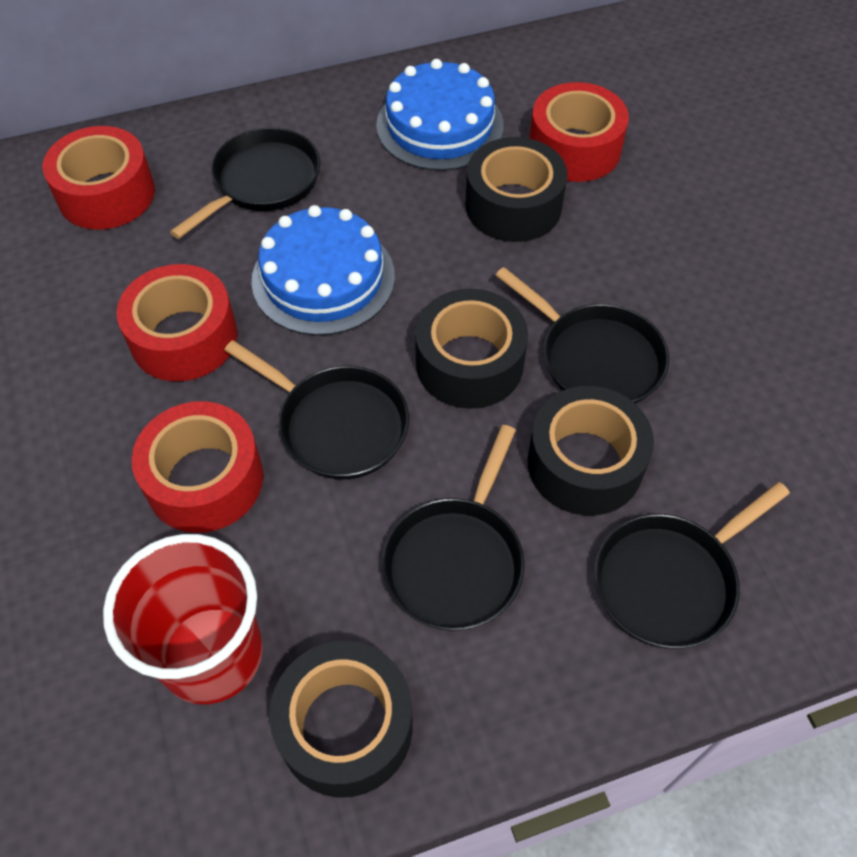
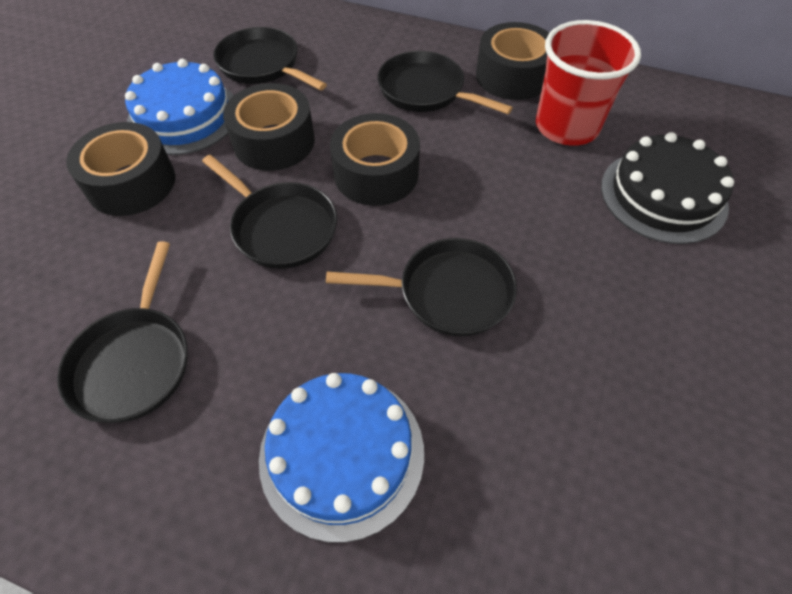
black cake: none = 0 -> [601,132,734,244] = 1
red tape: [43,126,155,230] [117,264,237,381] [132,401,263,533] [529,82,629,182] = 4 -> none = 0

